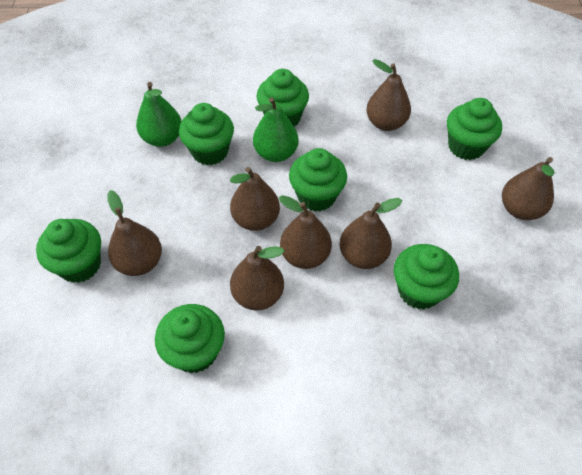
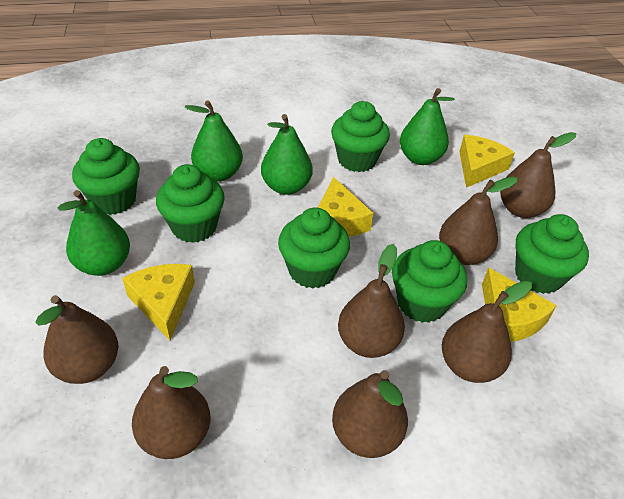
green cupcake: [36,219,101,283] [155,304,225,373] [179,103,234,165] [256,69,309,127] [289,148,347,212] [394,244,459,309] [447,98,502,160] = 7 -> [72,138,140,215] [156,164,225,243] [278,207,350,289] [331,101,390,172] [392,240,467,323] [515,214,589,294] = 6
green pear: [136,82,181,147] [253,97,299,162] = 2 -> [57,190,130,276] [185,100,243,181] [261,114,312,195] [400,88,454,165] = 4
yellow cheese: none = 0 -> [122,264,195,340] [318,177,373,237] [459,135,515,188] [482,267,557,342] = 4

